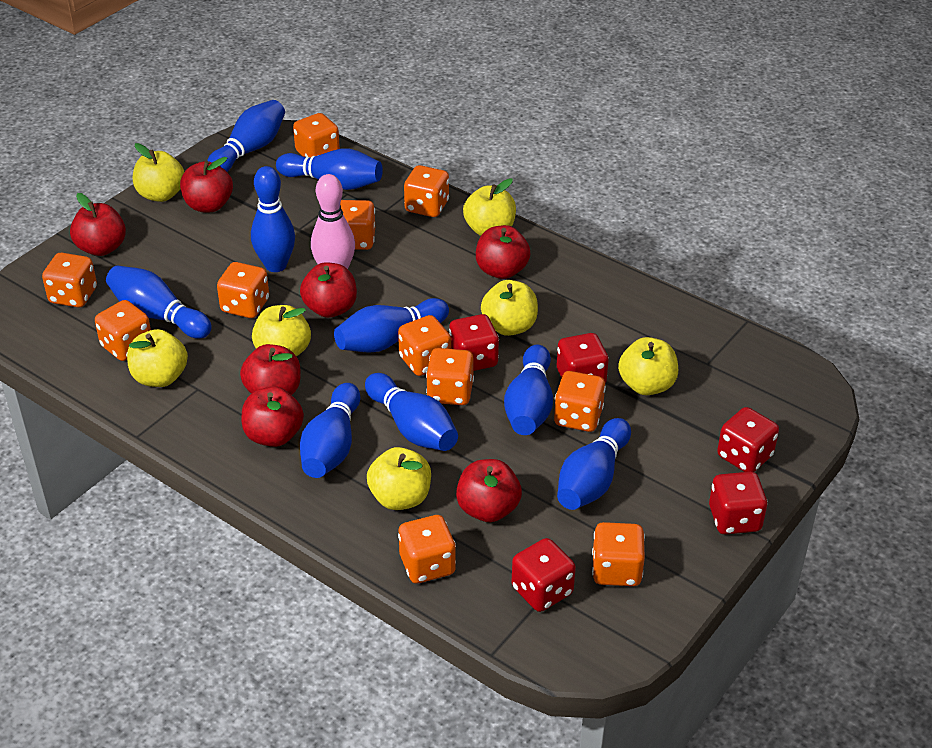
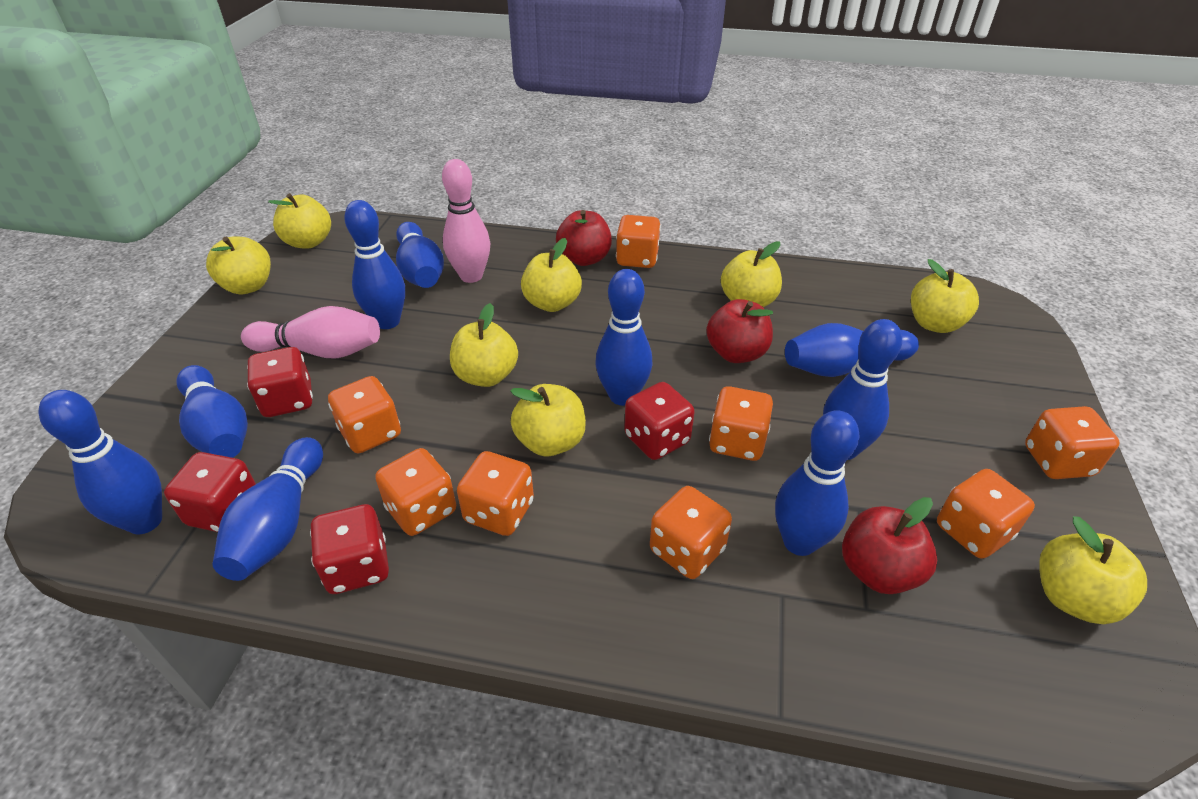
orange dice: [42,253,97,307] [95,300,151,361] [217,262,269,318] [293,113,340,158] [340,200,375,250] [398,315,451,376] [398,515,456,584] [404,165,449,217] [426,348,474,405] [554,371,606,432] [592,522,645,586] = 11 -> [328,376,401,453] [375,448,456,536] [457,451,534,536] [616,215,661,268] [650,486,732,579] [709,386,773,461] [937,469,1035,559] [1025,406,1120,479] = 8
pink bowling pin: [311,174,355,269] = 1 -> [241,306,380,358] [442,159,490,283] = 2
red apple: [70,193,126,256] [180,157,233,212] [240,344,301,395] [241,386,304,447] [300,262,357,318] [456,459,522,522] [476,225,531,279] = 7 -> [556,210,612,266] [706,299,773,363] [842,497,937,594] = 3
red dice: [449,314,499,371] [511,538,576,612] [557,333,609,383] [709,472,768,535] [717,407,779,472] = 5 -> [164,452,256,532] [247,347,313,417] [310,504,389,594] [624,382,694,460] = 4
yellow apple: [127,329,188,387] [133,143,184,202] [252,305,311,356] [367,447,431,510] [463,178,516,236] [481,280,538,336] [618,337,678,395] = 7 -> [206,236,271,295] [268,193,331,249] [450,303,518,387] [510,384,586,456] [521,238,582,312] [721,242,782,307] [911,259,979,333] [1039,516,1147,624] = 8

